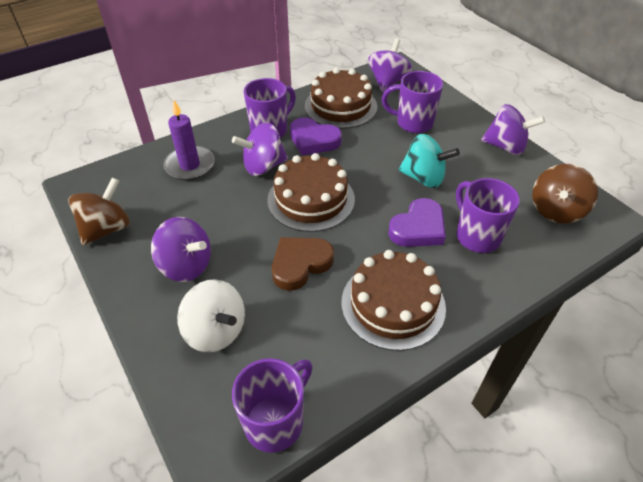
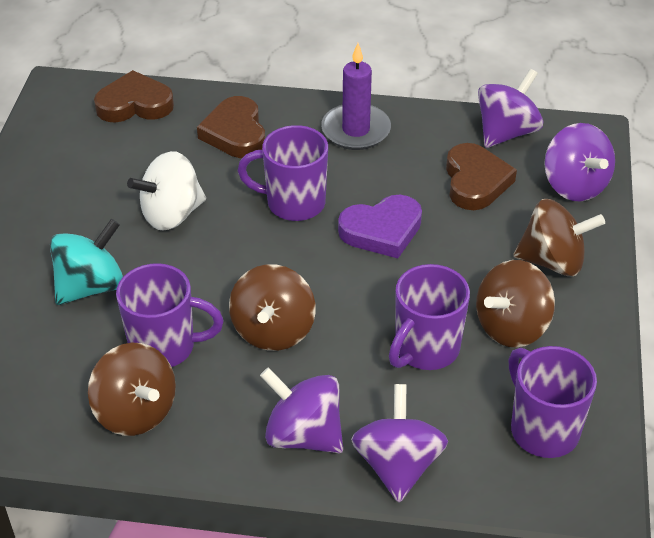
brown cake: [267,153,355,232] [305,68,377,129] [341,250,446,351] = 3 -> none = 0
brown heart: [272,237,334,291] = 1 -> [94,70,174,122] [197,96,265,158] [446,143,517,210] = 3
brown spinning top: [68,178,130,246] [532,164,598,223] = 2 -> [88,343,176,436] [229,264,316,351] [476,260,555,348] [513,199,605,276] = 4
purple heart: [290,117,342,155] [388,198,446,247] = 2 -> [338,195,422,258] = 1

